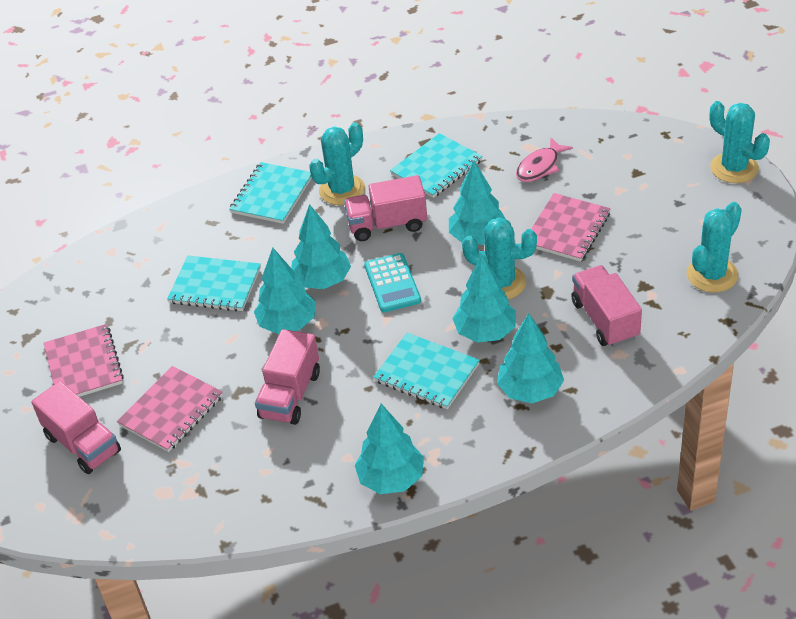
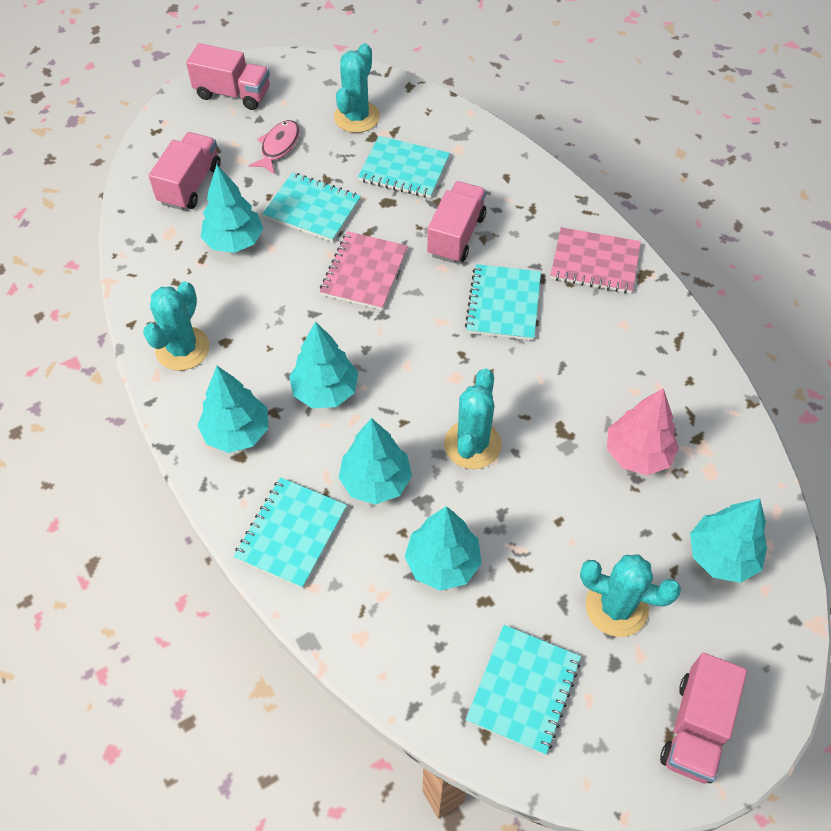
pink notebook: [44,324,124,397] [117,366,223,452] [531,193,611,262] = 3 -> [320,231,408,310] [550,227,641,293] = 2
pink tree: none = 0 -> [607,388,679,475] = 1
turquoise calculator: [364,253,421,312] = 1 -> none = 0
turquoise notebook: [167,256,261,311] [229,162,312,224] [373,333,480,409] [390,133,482,198] = 4 -> [233,477,347,589] [262,172,361,242] [358,136,450,198] [465,264,541,341] [466,625,581,755] = 5

